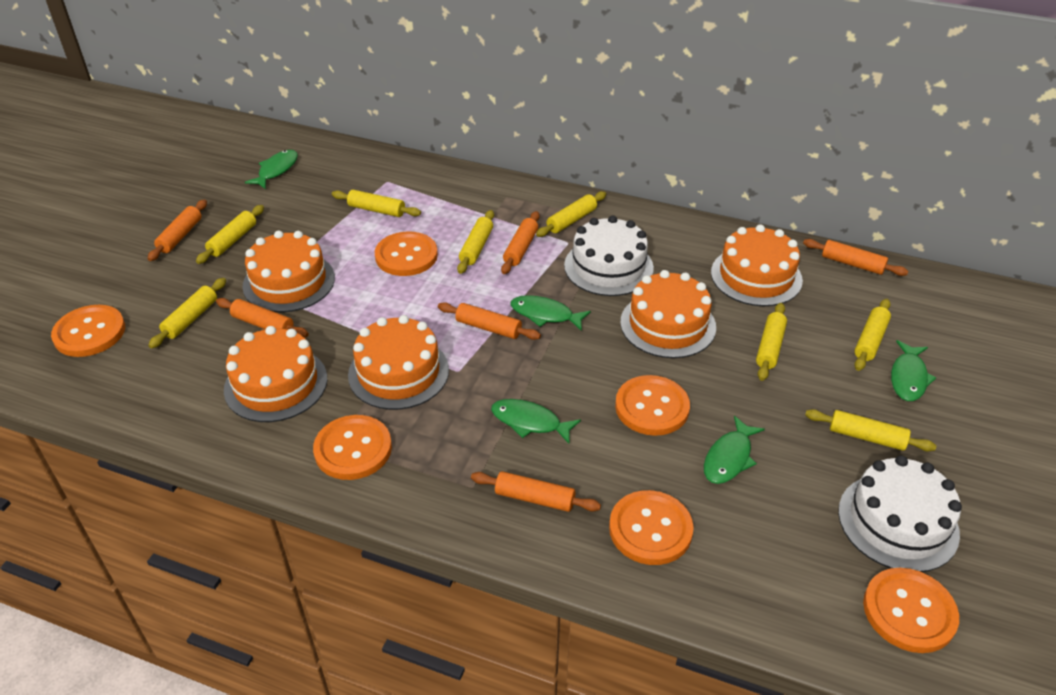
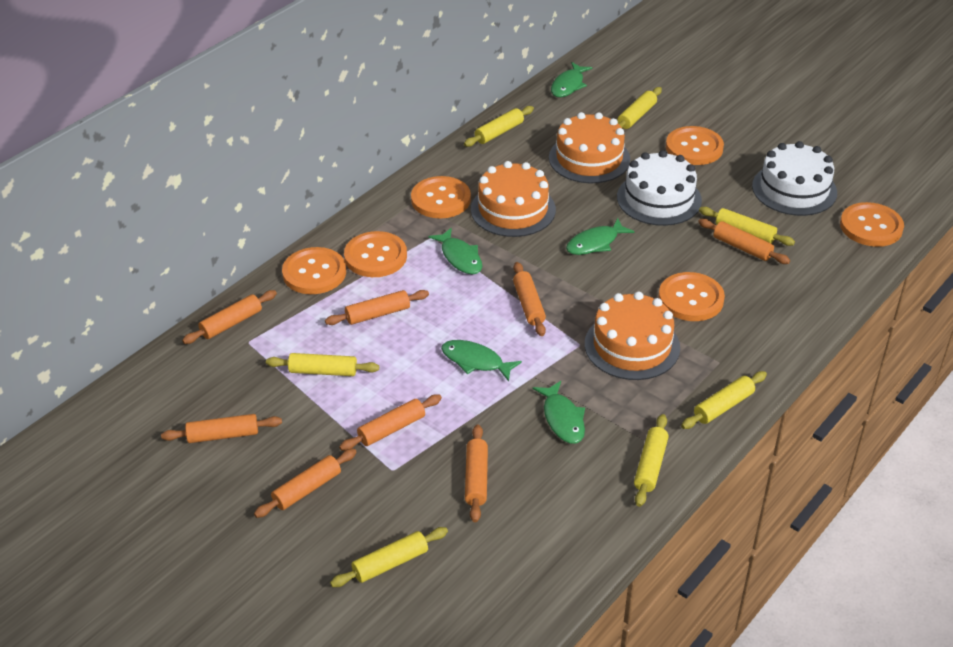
orange cake: [224,326,327,422] [242,231,335,312] [348,315,449,410] [620,270,716,358] [711,224,803,306] = 5 -> [471,161,556,237] [549,112,630,183] [585,292,680,380] = 3
orange rolling pin: [148,199,207,261] [216,298,309,338] [438,302,541,340] [471,471,601,512] [501,211,540,274] [803,239,909,276] = 6 -> [161,414,282,443] [182,290,277,344] [254,449,357,518] [325,290,429,325] [339,395,442,451] [465,424,488,522] [513,262,546,336] [698,218,790,264] = 8
yellow rolling pin: [148,278,226,349] [196,205,264,264] [332,190,421,217] [457,210,494,274] [536,191,606,237] [756,303,787,381] [805,409,936,451] [854,299,891,371] = 8 -> [266,353,379,376] [330,527,448,587] [464,106,534,147] [617,87,662,129] [634,414,669,507] [681,371,767,429] [699,207,795,246] = 7

